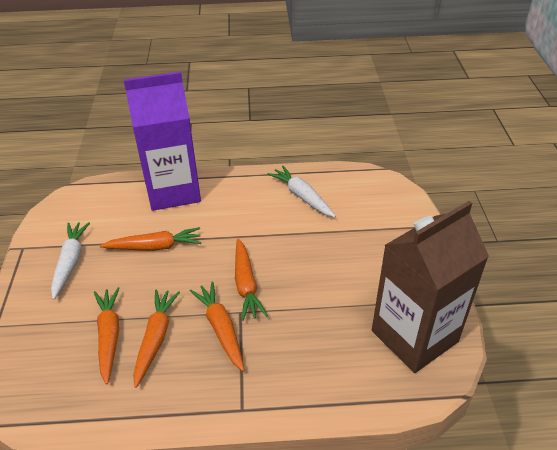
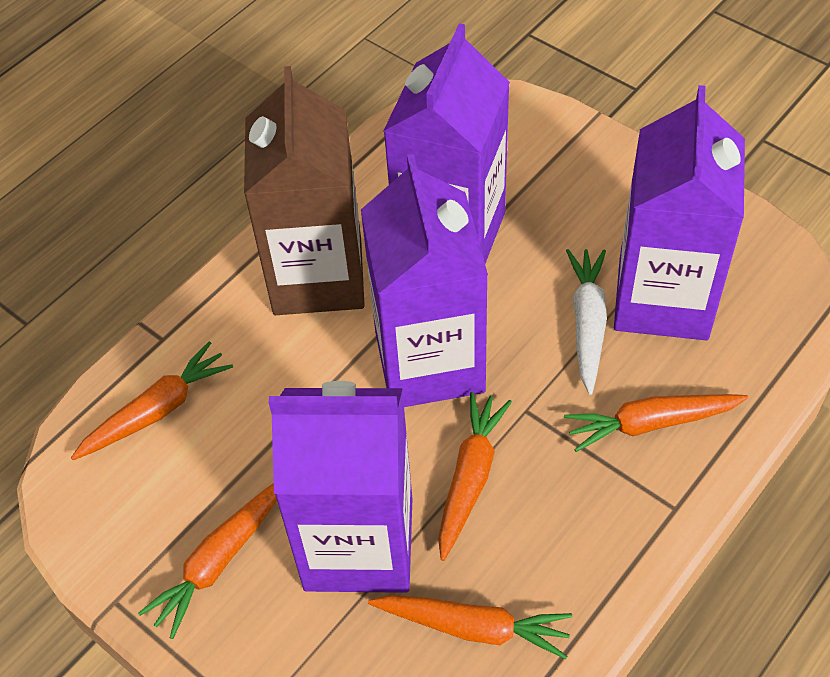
purple carton: [124,71,201,211] = 1 -> [268,381,412,593] [361,154,488,407] [383,23,510,264] [614,85,745,340] = 4
white carrot: [51,222,90,300] [267,165,336,217] = 2 -> [566,249,607,395] = 1

